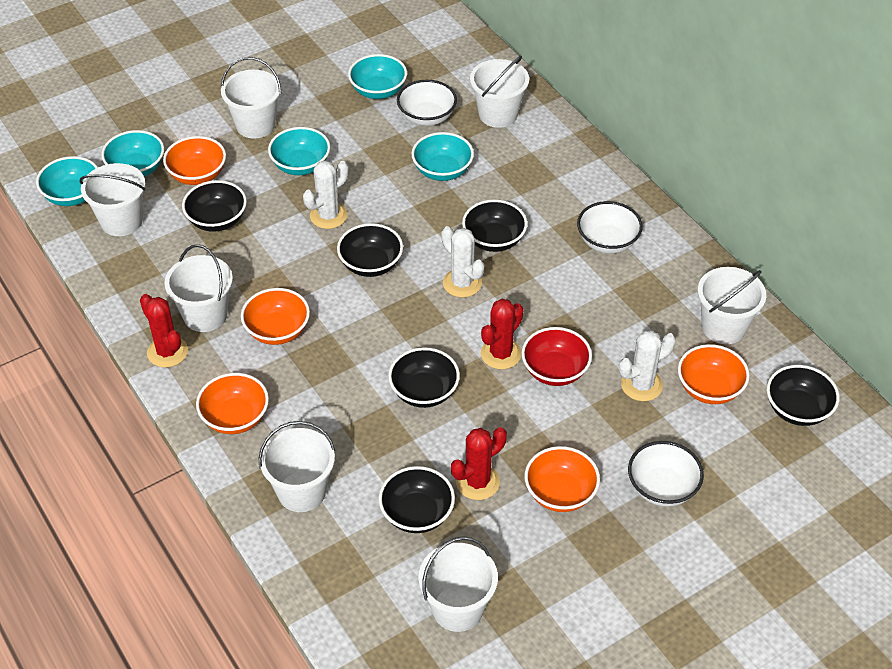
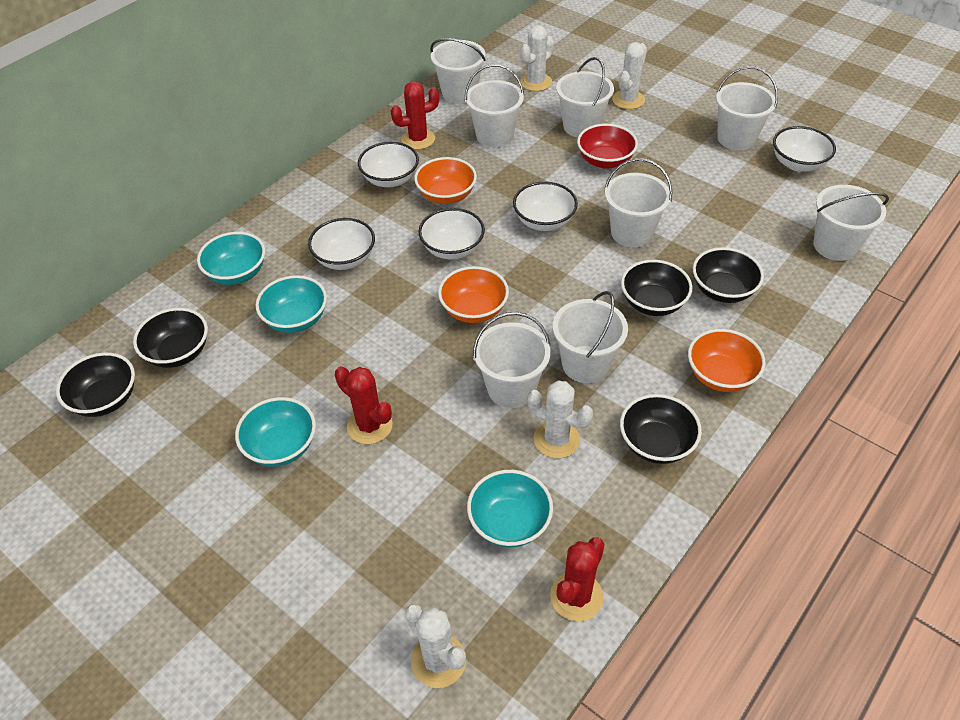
black bowl: [182,180,247,232] [337,223,403,277] [379,466,455,533] [388,347,460,408] [462,199,528,252] [767,365,840,426] = 6 -> [56,352,135,417] [133,308,208,368] [620,394,702,464] [621,260,692,316] [693,247,764,303] = 5
orange bowl: [163,136,226,185] [196,373,269,434] [241,288,310,345] [525,446,600,512] [678,344,750,404] = 5 -> [414,157,477,204] [438,266,509,323] [688,329,765,392] = 3
turquoise bowl: [36,156,98,206] [101,130,164,177] [268,127,330,175] [348,54,407,99] [411,132,474,181] = 5 -> [197,232,265,285] [235,397,316,466] [256,275,327,333] [467,470,553,547] = 4
white bowl: [397,80,457,126] [577,201,643,254] [628,441,704,507] = 3 -> [308,218,375,270] [358,142,419,187] [418,208,485,260] [513,182,578,231] [773,126,836,172] = 5
white bucket: [79,163,146,236] [165,244,233,332] [221,57,282,139] [258,421,335,512] [418,536,498,632] [470,56,529,128] [698,267,766,344] = 7 -> [430,38,486,104] [465,64,524,147] [473,312,550,408] [553,291,628,383] [556,57,614,137] [605,158,673,247] [716,66,778,150] [813,185,889,261] = 8
white cactus: [303,161,349,229] [441,226,484,298] [619,330,676,401] = 3 -> [405,604,466,688] [520,25,554,91] [527,381,593,459] [612,42,647,109] = 4

